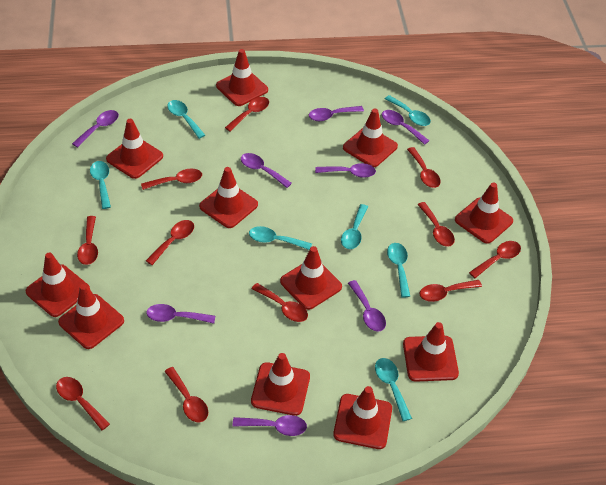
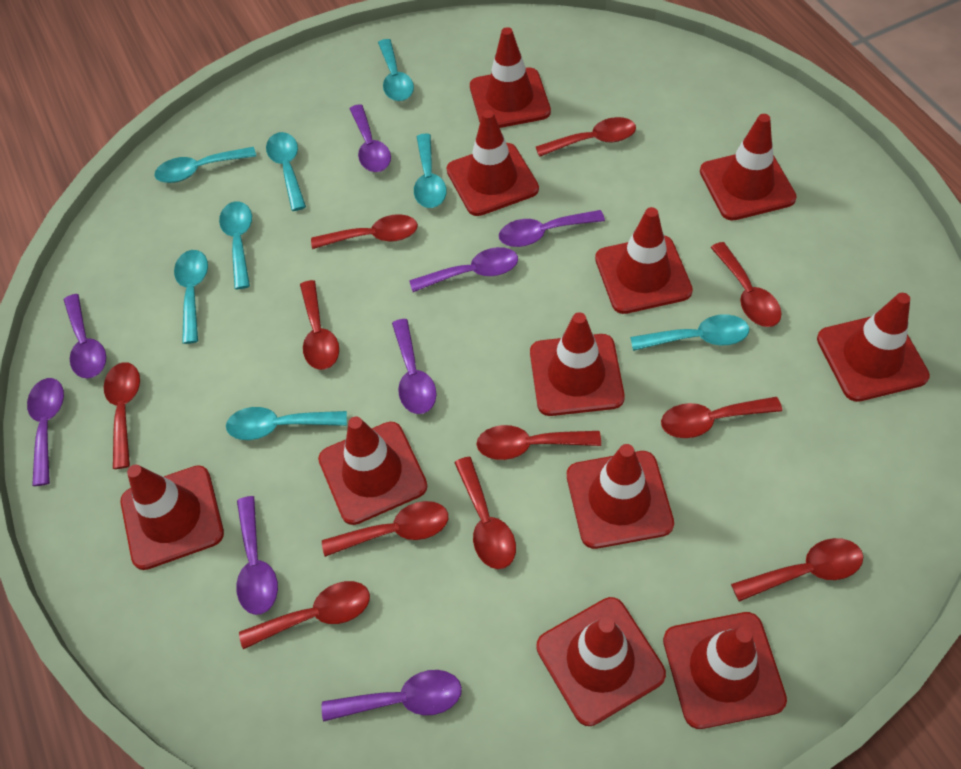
turquoise spoon: [90,161,111,209] [167,100,205,139] [249,226,312,250] [341,204,368,249] [375,358,412,421] [385,95,431,126] [387,243,410,298] = 7 -> [155,147,256,183] [174,250,208,344] [219,201,252,289] [226,407,347,440] [266,132,306,211] [378,39,414,101] [414,133,446,208] [630,314,749,351] = 8

